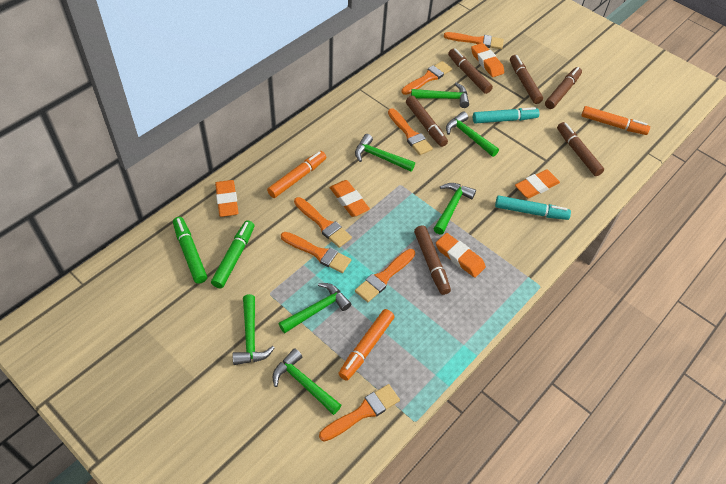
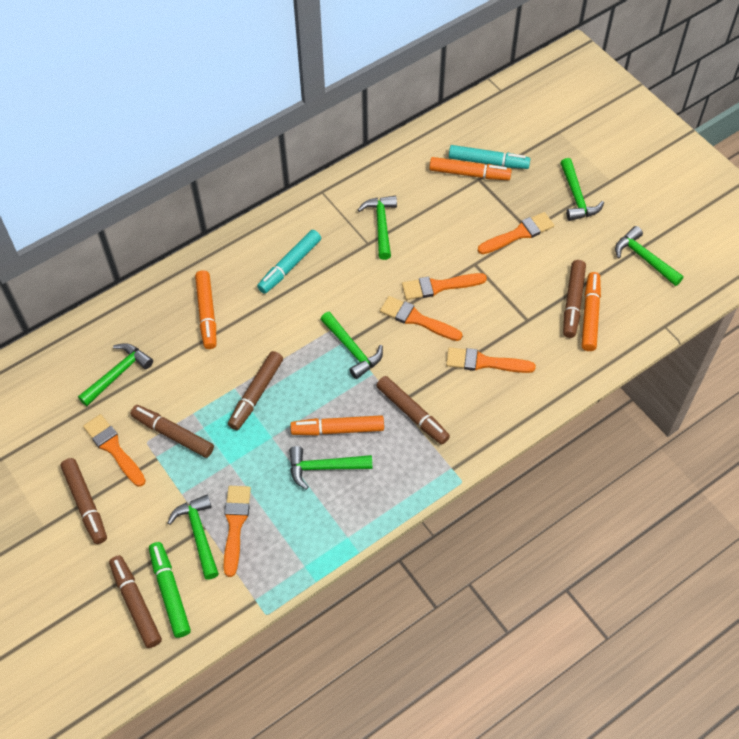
green marker: [173,217,207,284] [211,220,254,288] = 2 -> [149,542,191,638] = 1
orange brush: [281,232,351,273] [294,197,352,248] [319,384,400,442] [355,249,415,302] [388,108,433,155] [402,61,452,95] [444,32,504,49] = 7 -> [83,414,146,487] [224,486,251,577] [380,296,462,341] [402,273,487,300] [446,347,536,373] [478,212,554,254] = 6
orange eraser: [215,180,239,217] [330,180,370,217] [436,233,486,278] [471,43,504,77] [515,169,560,199] = 5 -> none = 0
orange marker: [267,151,326,198] [338,309,394,381] [581,106,650,135] = 3 -> [195,270,216,349] [290,415,384,436] [429,157,512,180] [582,272,601,351] = 4

